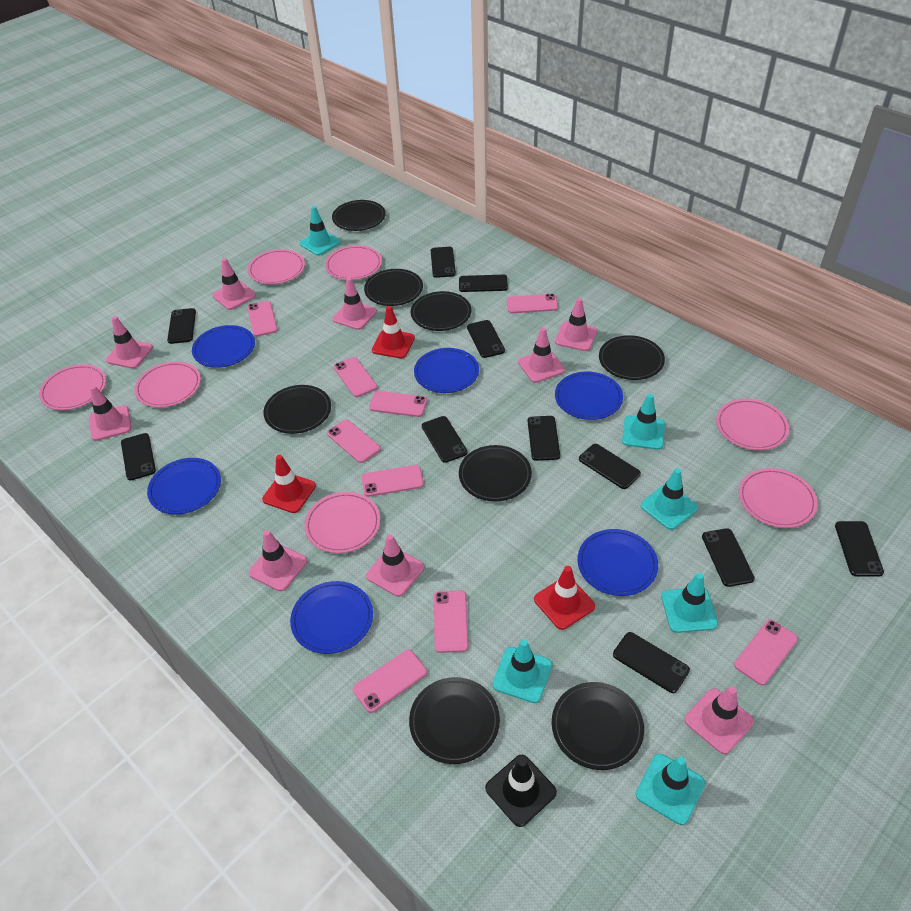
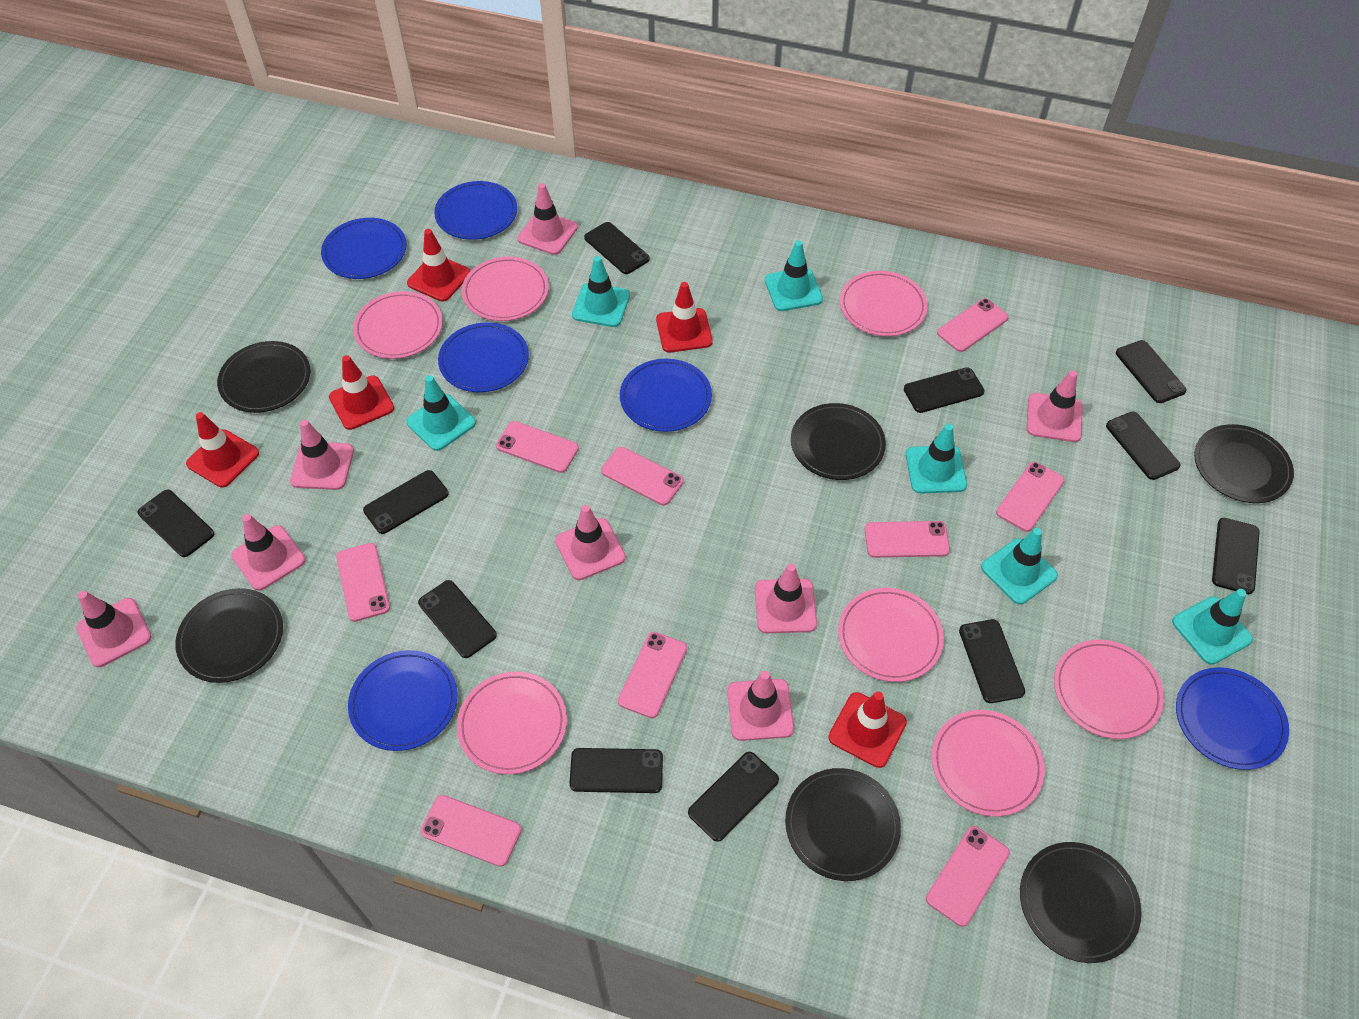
black plate: [264,385,331,434] [332,200,386,231] [364,269,423,306] [409,677,500,764] [411,291,471,331] [459,445,532,501] [552,682,644,770] [599,335,665,380] = 8 -> [175,588,283,683] [217,341,310,413] [785,768,901,881] [791,403,886,480] [1020,842,1141,963] [1194,424,1294,503] = 6
black traffic cone: [485,755,557,827] = 1 -> none = 0
pink traffic cone: [89,385,131,441] [106,316,153,368] [213,258,256,310] [249,530,307,591] [333,277,377,330] [366,534,424,597] [518,327,565,383] [555,298,597,351] [684,686,754,754] = 9 -> [76,591,151,667] [231,514,306,591] [290,420,354,490] [517,183,578,255] [555,505,626,580] [727,671,794,741] [755,564,817,633] [1027,371,1083,442] = 8
red traffic cone: [262,455,316,513] [372,306,415,358] [534,566,595,630] = 3 -> [186,412,259,488] [329,355,394,430] [407,229,470,301] [656,282,713,353] [828,691,907,768] = 5

